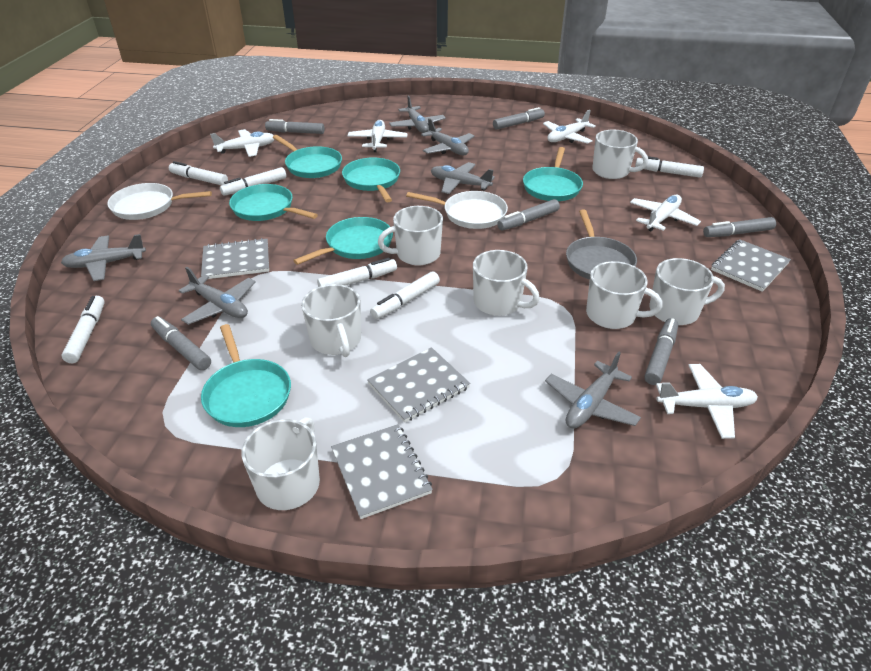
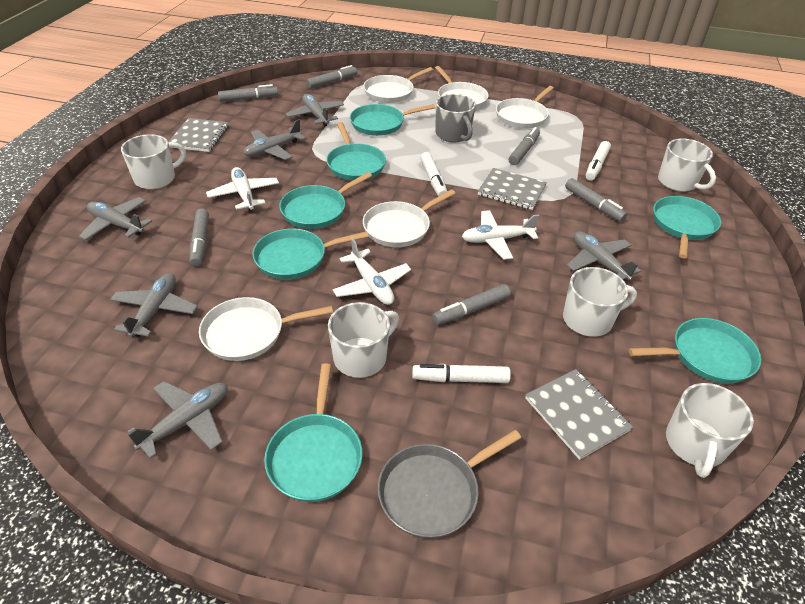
grey mug: none = 0 -> [436,94,476,142] = 1
grey notebook: [201,238,269,279] [331,424,433,519] [367,347,470,423] [711,239,791,292] = 4 -> [168,118,229,152] [478,168,547,210] [525,369,633,460] = 3
turquoise pan: [201,324,291,427] [229,184,318,221] [273,135,342,178] [293,217,393,265] [342,158,400,202] [523,147,583,201] = 6 -> [252,229,369,279] [264,363,362,502] [279,172,372,229] [326,122,386,180] [350,104,436,136] [629,318,761,384] [653,196,721,259] = 7
white marker: [62,296,105,363] [169,161,228,185] [220,167,286,196] [317,258,397,287] [370,271,440,319] [635,156,704,178] = 6 -> [412,364,511,383] [420,152,447,196] [586,141,611,181] = 3
white mug: [241,417,320,510] [301,284,361,357] [378,206,443,265] [473,250,540,316] [586,261,663,329] [592,130,648,179] [650,258,725,325] = 7 -> [121,134,186,189] [328,302,399,378] [563,267,637,337] [658,139,716,192] [666,383,754,478] = 5
white pan: [107,183,212,220] [406,191,508,229] = 2 -> [199,297,333,361] [363,189,456,247] [364,67,433,103] [435,66,489,109] [496,86,554,129] = 5
white plane: [210,129,275,157] [347,120,408,152] [543,110,596,144] [630,195,701,231] [656,364,758,439] = 5 -> [206,167,279,211] [332,238,411,305] [462,210,539,260] = 3

